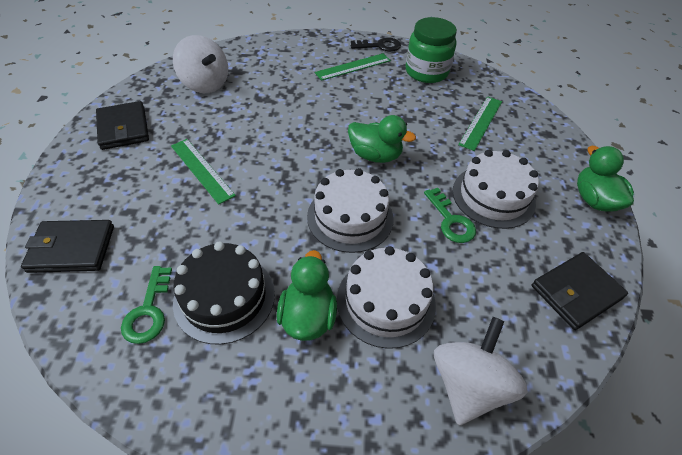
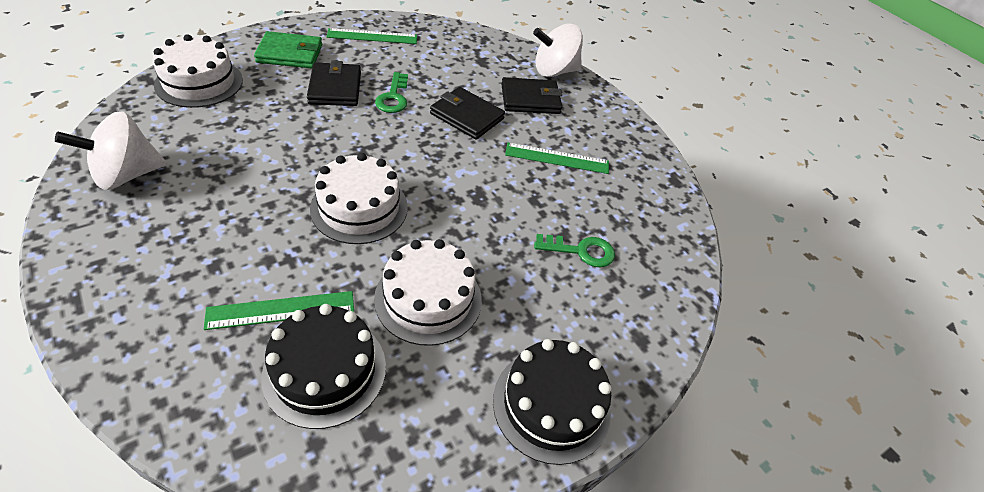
black cake: [173,242,275,345] = 1 -> [261,304,386,429] [493,339,611,465] = 2
black key: [351,37,401,52] = 1 -> none = 0
green duck: [277,250,337,341] [348,115,416,163] [577,146,634,212] = 3 -> none = 0
green jar: [405,17,457,83] = 1 -> none = 0
green wallet: none = 0 -> [254,31,322,68] = 1

